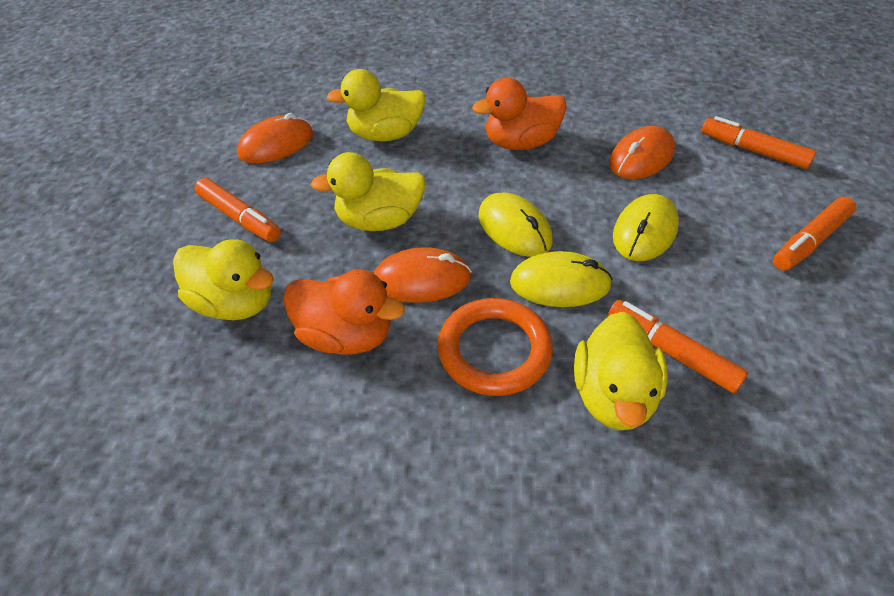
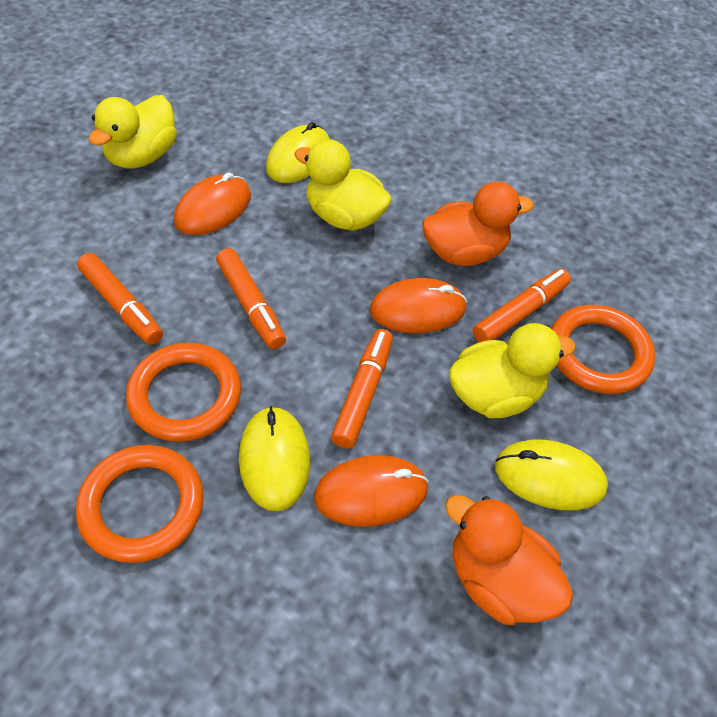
orange ring: [437,298,553,396] = 1 -> [76,445,203,563] [126,343,241,442] [551,305,655,394] = 3
yellow duck: [173,239,274,320] [311,152,426,231] [326,69,426,141] [574,312,668,430] = 4 -> [89,95,177,169] [294,139,392,231] [449,323,576,418] = 3

